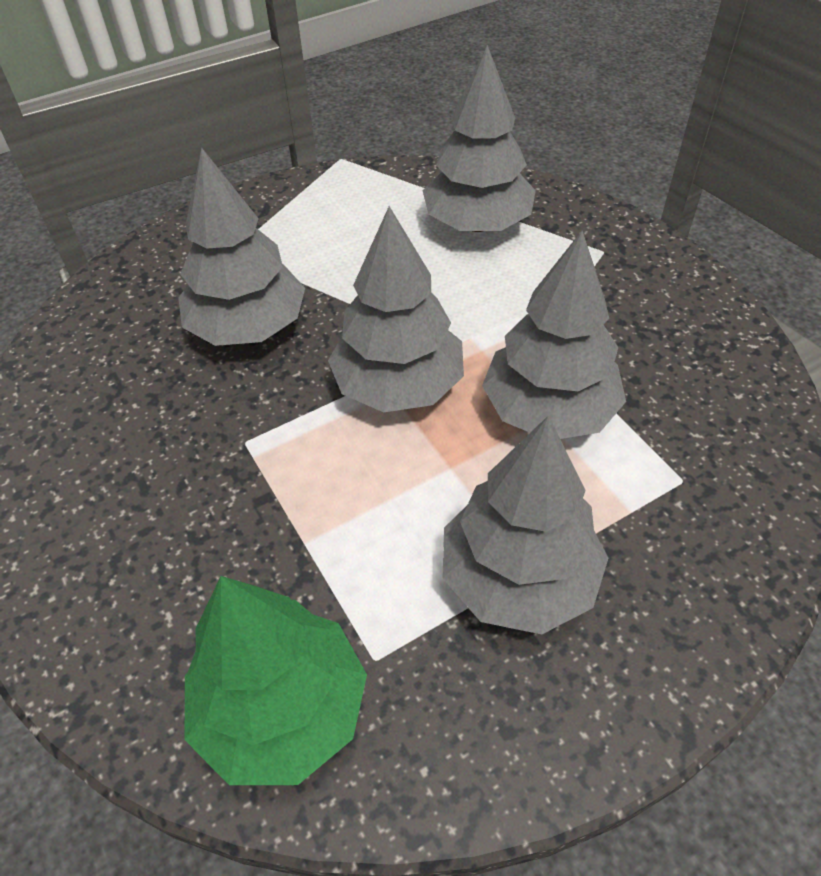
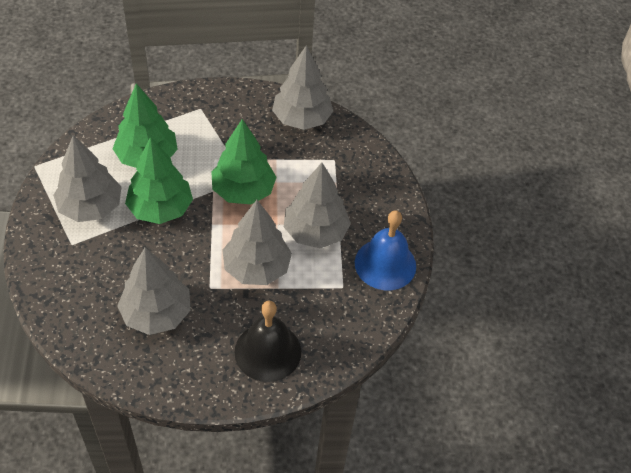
black bell: none = 0 -> [234,301,301,382] = 1
blue bell: none = 0 -> [355,210,416,290] = 1
green tree: [185,576,367,785] = 1 -> [113,83,178,168] [125,137,193,224] [211,119,277,204] = 3

